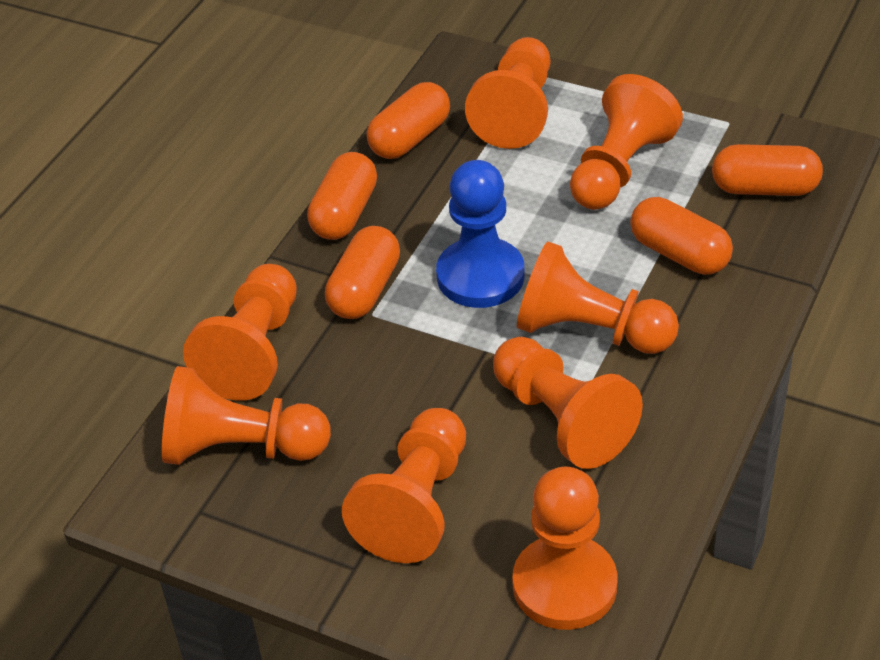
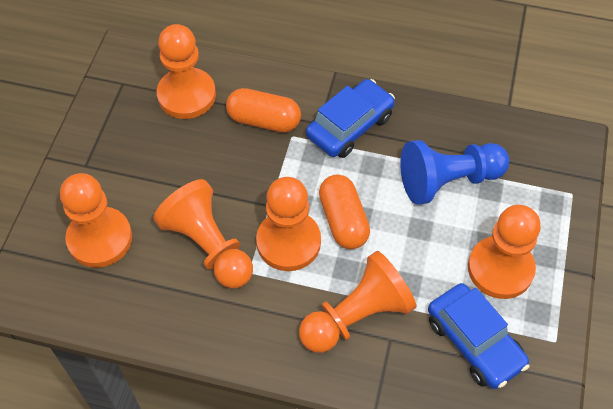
blue car: none = 0 -> [306,79,395,158] [428,283,530,389] = 2
orange capsule: [307,152,377,240] [325,226,400,319] [367,82,450,159] [630,197,733,275] [712,144,823,196] = 5 -> [226,88,301,132] [319,175,370,249] = 2
orange pawn: [162,366,331,465] [183,264,297,401] [342,408,466,563] [465,37,550,149] [493,337,643,469] [512,467,617,630] [517,242,679,354] [570,74,683,210] = 8 -> [60,173,132,268] [153,179,253,289] [157,24,216,119] [256,177,321,271] [299,251,417,353] [468,205,541,299] = 6

